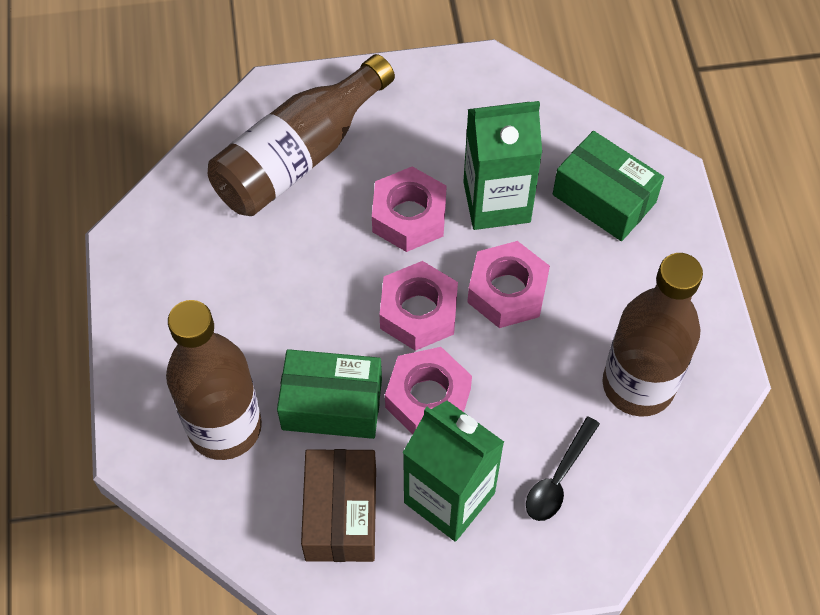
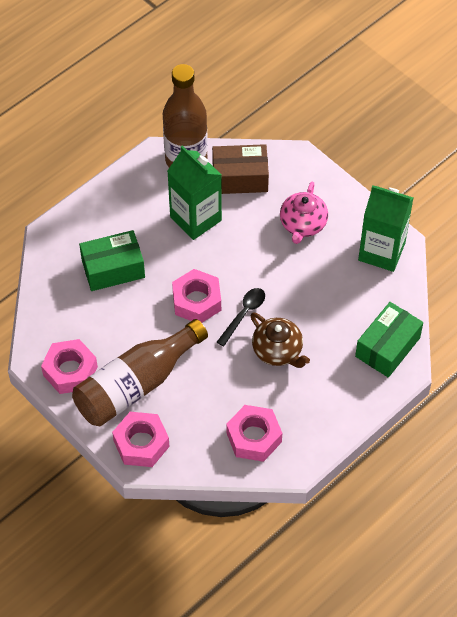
brown bottle: [166,300,262,460] [208,54,395,216] [603,253,703,417] = 3 -> [72,319,208,426] [163,64,208,168] = 2
brown teapot: none = 0 -> [251,312,310,368] = 1
pink teapot: none = 0 -> [280,182,328,244] = 1

